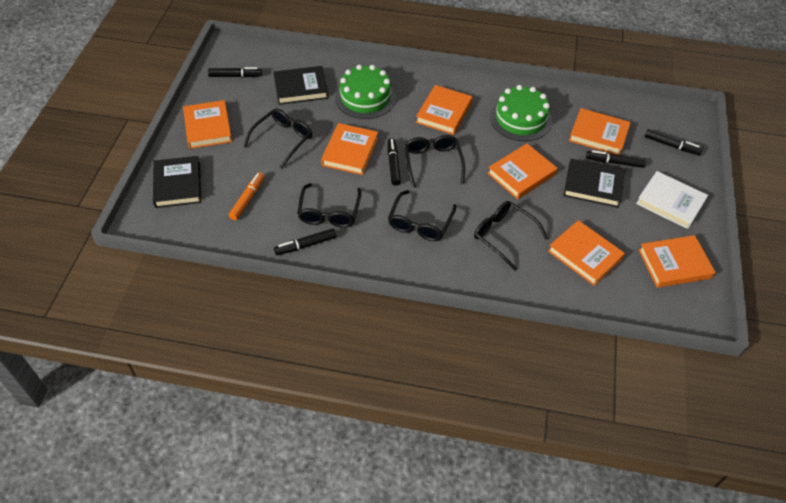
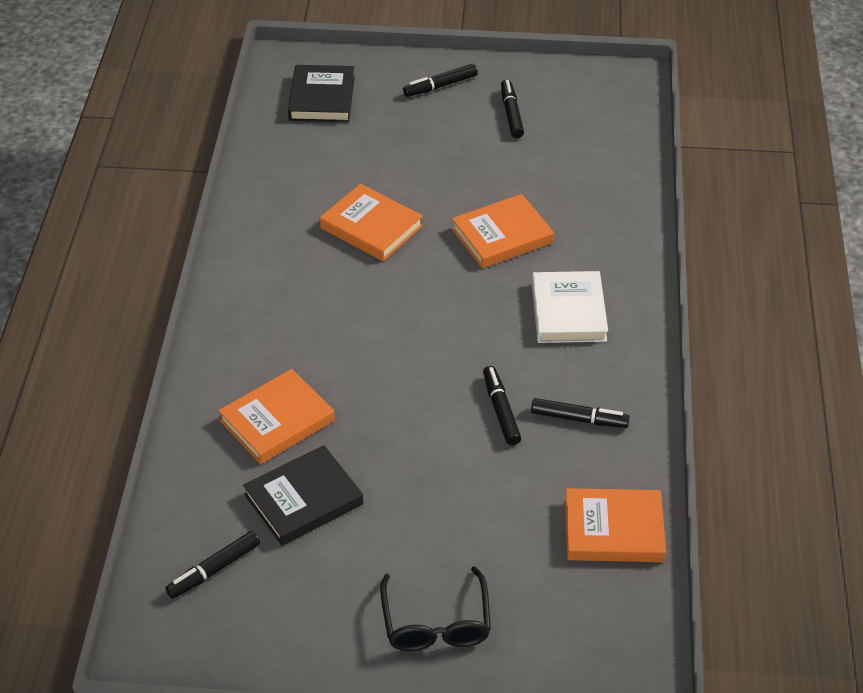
black book: [153,156,201,208] [273,66,328,105] [564,159,625,208] = 3 -> [243,445,363,546] [288,65,355,122] = 2
black glasses: [243,109,312,168] [297,183,361,228] [388,190,456,241] [405,135,465,188] [474,201,548,271] = 5 -> [380,566,491,651] = 1
green cake: [335,64,396,119] [490,85,552,141] = 2 -> none = 0
orange book: [183,100,232,149] [321,123,378,175] [416,85,472,135] [488,144,558,199] [548,220,625,286] [569,108,631,155] [639,235,716,288] = 7 -> [218,369,335,464] [320,184,423,261] [451,194,554,268] [565,488,666,562] = 4
orange marker: [229,172,264,220] = 1 -> none = 0

